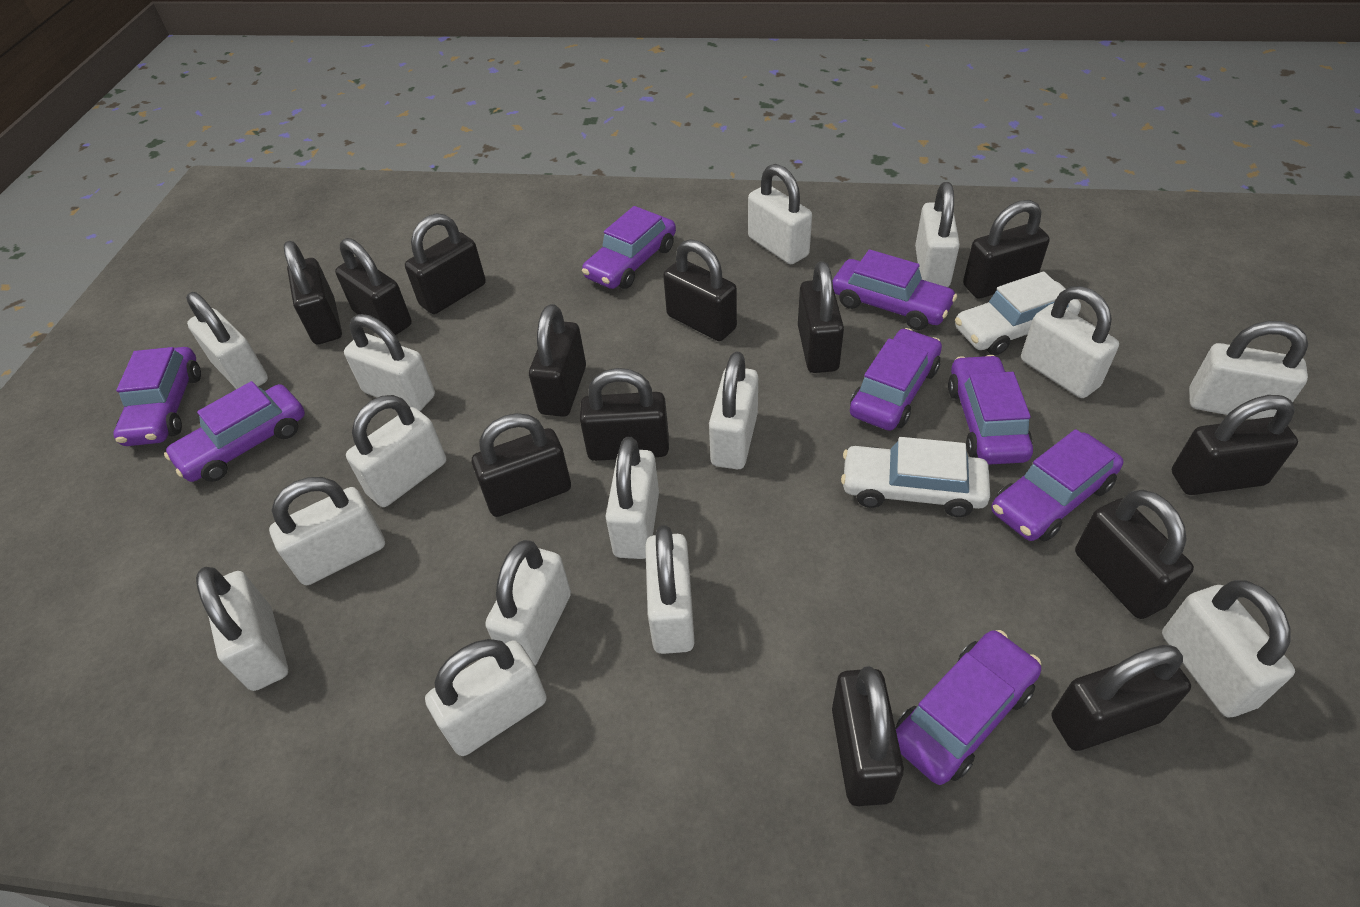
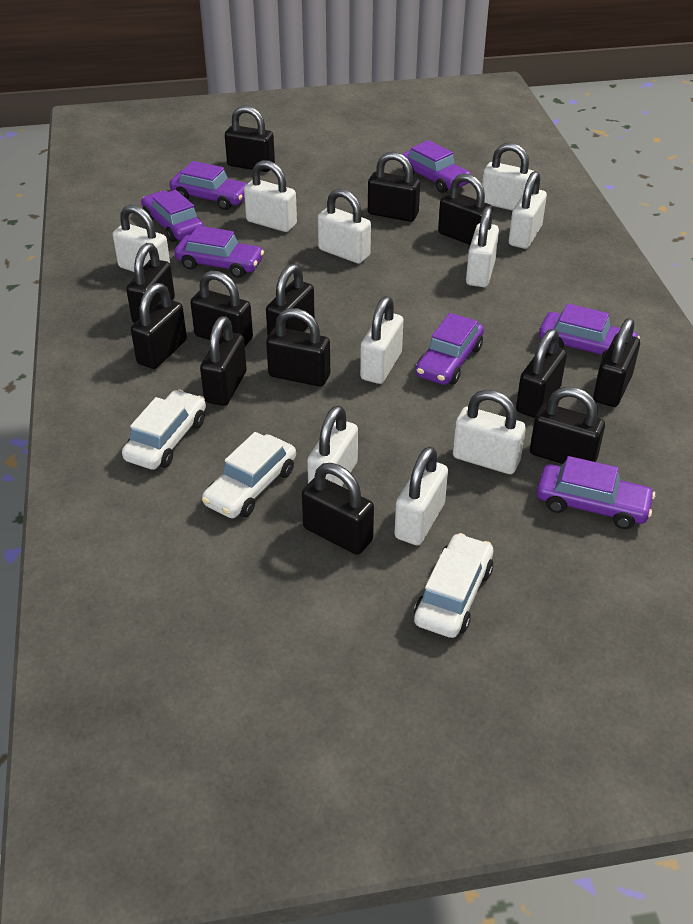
purple car: [113,347,201,446] [164,381,305,482] [582,206,676,289] [832,249,957,330] [850,328,942,431] [895,630,1041,785] [948,355,1033,465] [992,429,1123,542] = 8 -> [141,190,204,242] [169,161,247,210] [174,226,264,278] [401,140,471,193] [416,313,484,385] [537,456,655,529] [539,303,640,360] = 7
white car: [841,437,990,517] [955,271,1081,355] = 2 -> [122,389,206,470] [202,432,296,518] [414,533,493,638] = 3
white padlock: [186,292,268,389] [196,567,288,691] [269,477,385,585] [344,314,435,411] [346,395,446,507] [425,639,547,756] [485,540,571,666] [605,437,659,559] [645,525,695,654] [709,351,758,469] [748,164,812,264] [915,182,960,287] [1021,286,1119,398] [1162,580,1295,718] [1189,321,1308,419] = 15 -> [113,205,170,272] [244,160,297,232] [307,405,358,487] [318,188,371,264] [360,296,403,384] [394,447,448,545] [453,390,526,474] [466,207,499,287] [482,143,534,211] [509,171,547,249] = 10

